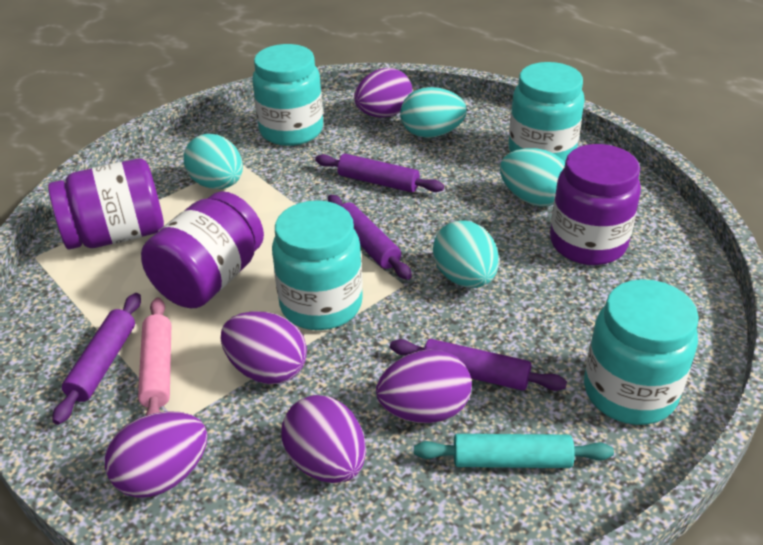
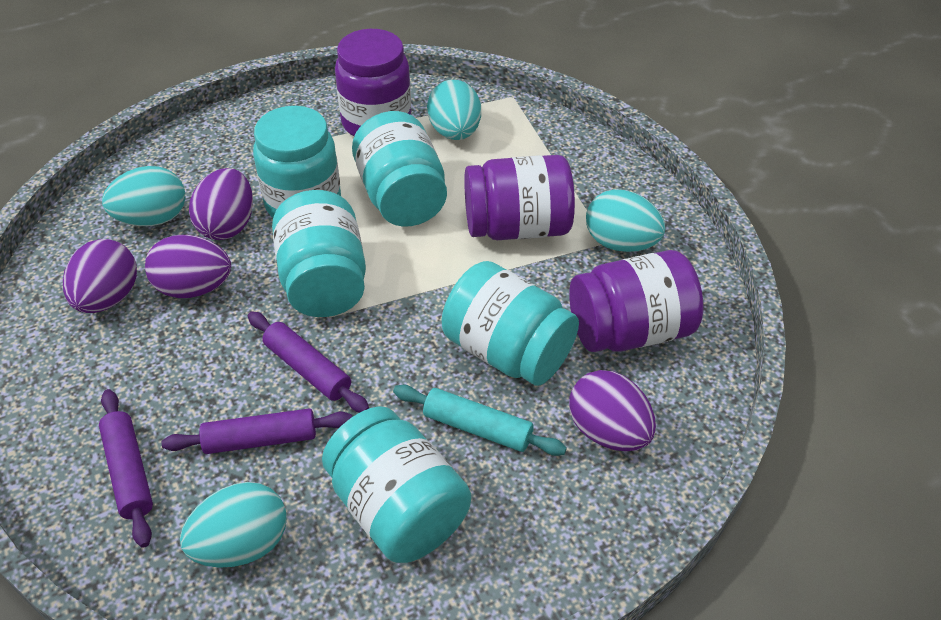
pink rolling pin: [138,297,171,416] = 1 -> none = 0
purple egg: [105,411,208,498] [221,311,307,384] [281,395,366,483] [354,68,413,117] [376,349,472,423] = 5 -> [63,239,137,313] [145,235,231,298] [189,168,253,240] [569,370,656,451] = 4
purple rolling pin: [52,293,141,425] [315,154,444,192] [328,195,412,280] [390,339,567,391] = 4 -> [99,389,153,548] [162,409,352,454] [248,311,369,413] = 3
turquoise jar: [252,44,323,146] [272,200,363,330] [508,62,585,162] [584,279,699,425] = 4 -> [253,106,341,218] [272,190,366,317] [322,406,471,563] [352,111,447,227] [442,261,579,386] = 5

